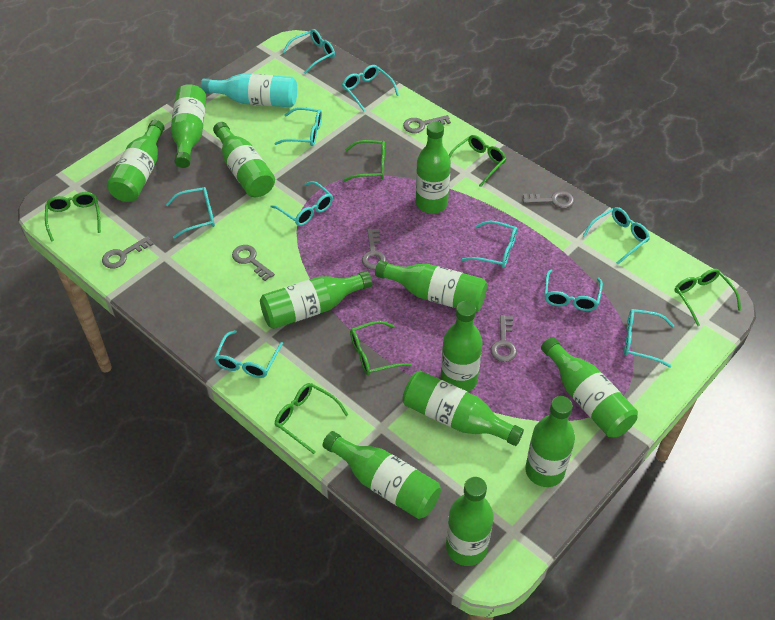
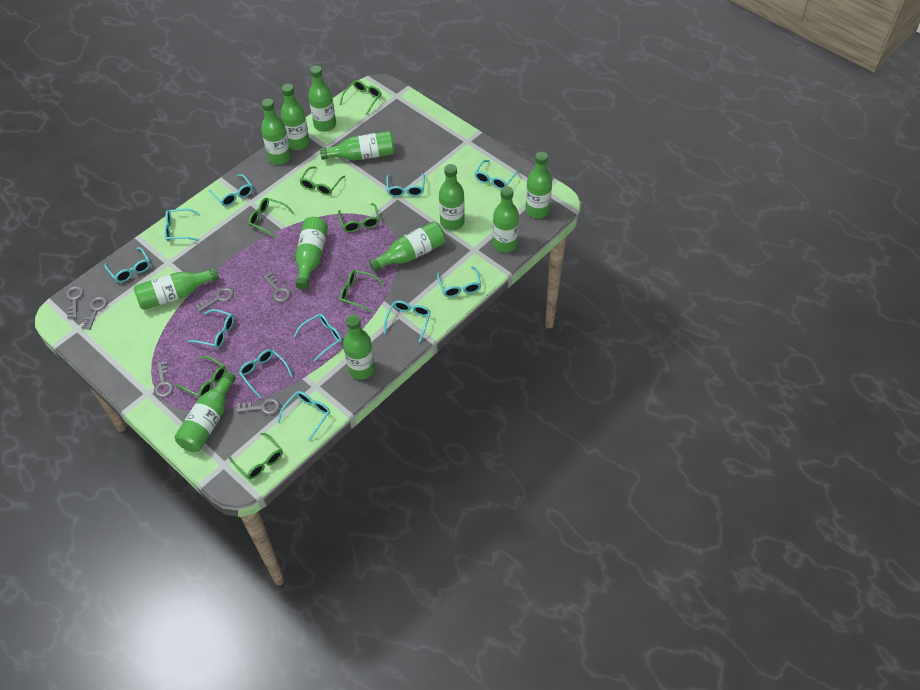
green glasses: [45,192,101,241] [275,383,348,454] [343,140,385,182] [350,321,412,376] [449,135,506,187] [674,269,741,326] = 6 -> [175,356,226,397] [229,433,283,479] [248,198,295,238] [299,166,345,196] [338,203,380,232] [340,80,381,115] [340,270,384,312] = 7
turquoise bottle: [201,73,297,107] = 1 -> none = 0
turquoise glasses: [166,187,215,239] [214,330,283,378] [271,181,333,226] [274,107,322,146] [283,29,335,74] [342,65,399,112] [461,221,517,268] [544,269,603,311] [582,207,650,265] [624,309,674,368] = 10 -> [104,247,150,283] [164,208,201,241] [188,309,234,348] [209,174,253,206] [239,349,293,398] [277,391,330,441] [293,313,342,361] [384,300,431,342] [386,173,425,197] [437,266,481,297] [474,160,519,189] = 11

